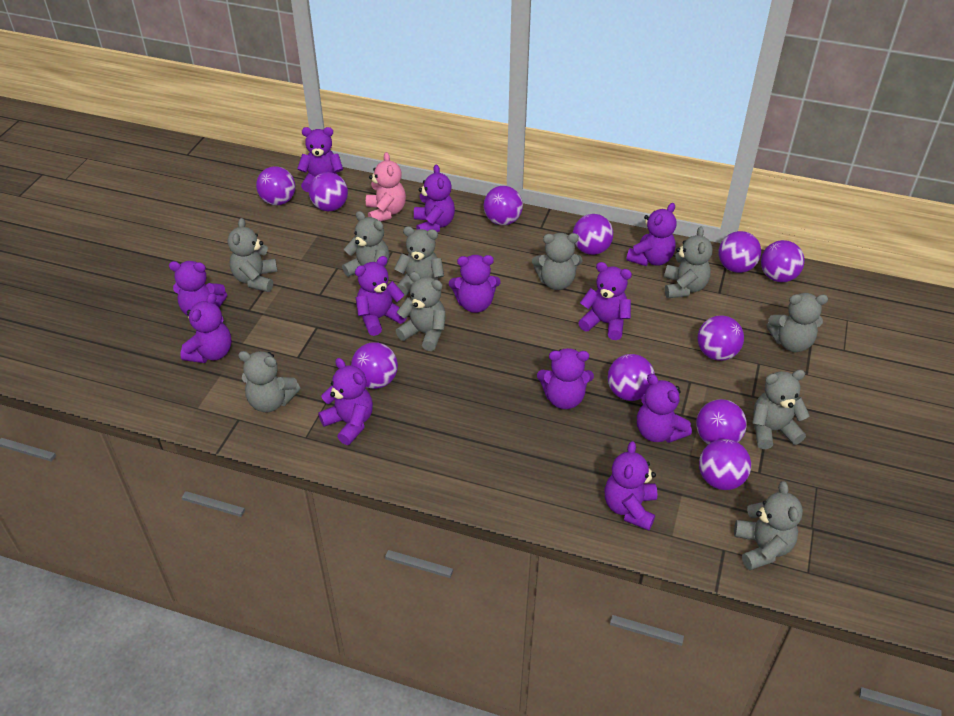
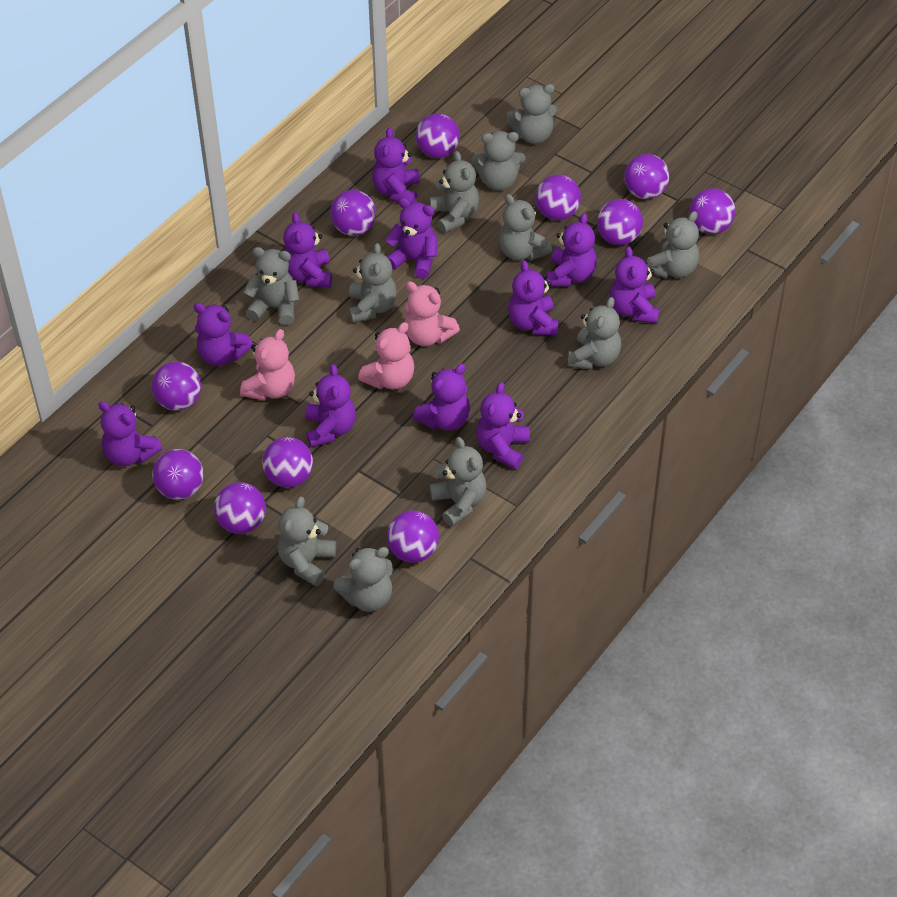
grey teddy bear: [228,218,277,292] [238,351,300,412] [342,211,389,277] [394,226,444,296] [396,272,446,351] [532,233,582,290] [664,227,713,298] [734,481,803,570] [752,370,810,449] [766,293,828,352] = 10 -> [244,247,299,325] [278,497,336,586] [333,547,393,612] [349,243,397,323] [429,437,486,527] [430,151,479,233] [472,131,525,191] [499,194,552,261] [506,84,558,144] [568,297,621,370] [646,211,700,279] = 11
pink teddy bear: [366,152,406,221] = 1 -> [240,329,295,401] [358,322,414,389] [405,281,460,346] = 3
purple teddy bear: [169,261,227,316] [180,293,231,363] [297,127,343,192] [318,358,373,445] [355,256,406,336] [414,165,455,232] [449,255,500,313] [537,348,594,409] [578,262,632,340] [605,441,657,530] [626,203,677,266] [637,374,692,443] = 12 -> [98,401,162,466] [193,303,253,366] [283,212,332,288] [305,364,356,447] [372,127,420,203] [385,198,437,279] [413,364,470,431] [476,382,530,469] [508,260,558,335] [547,213,597,286] [610,246,659,323] = 11

